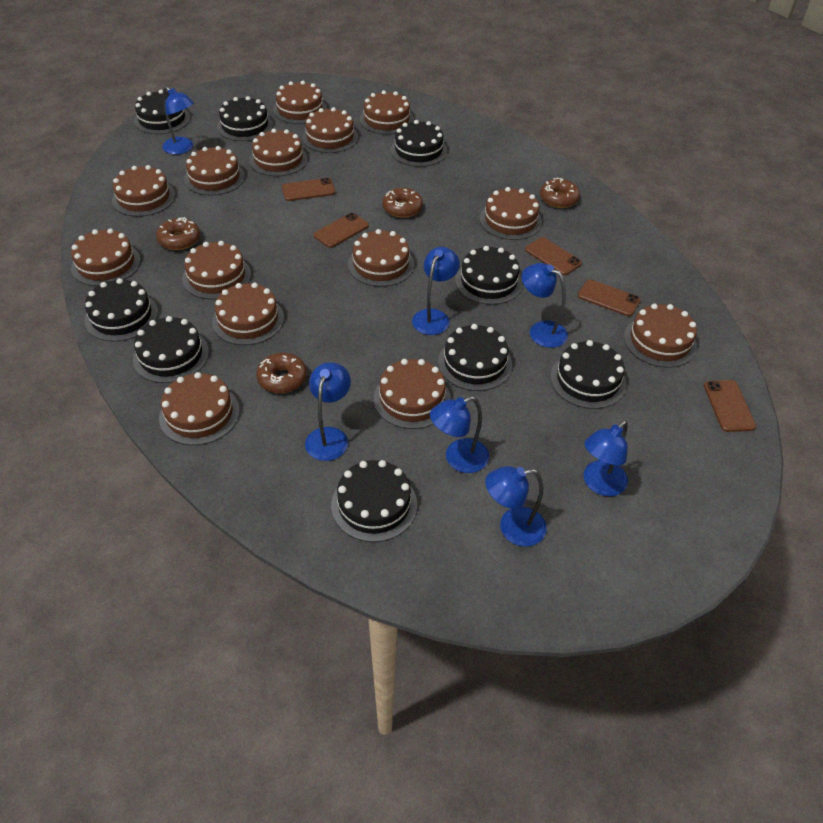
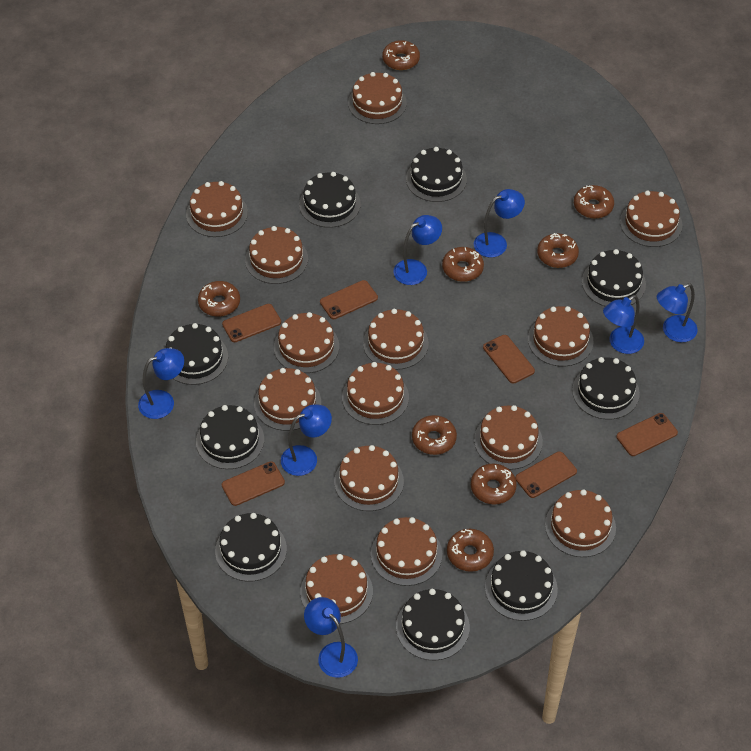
brown donut: [156,217,200,250] [256,353,307,393] [382,188,423,218] [540,178,580,208] = 4 -> [198,281,240,317] [382,40,420,70] [412,415,457,455] [442,247,484,282] [447,529,494,572] [471,464,517,504] [537,233,579,268] [574,185,614,218] = 8
brown phone: [282,178,335,201] [313,213,369,248] [525,237,582,275] [578,279,641,316] [704,380,756,432] = 5 -> [222,304,281,342] [222,461,285,506] [320,280,378,319] [483,335,535,384] [515,451,577,498] [616,413,678,456] = 6

